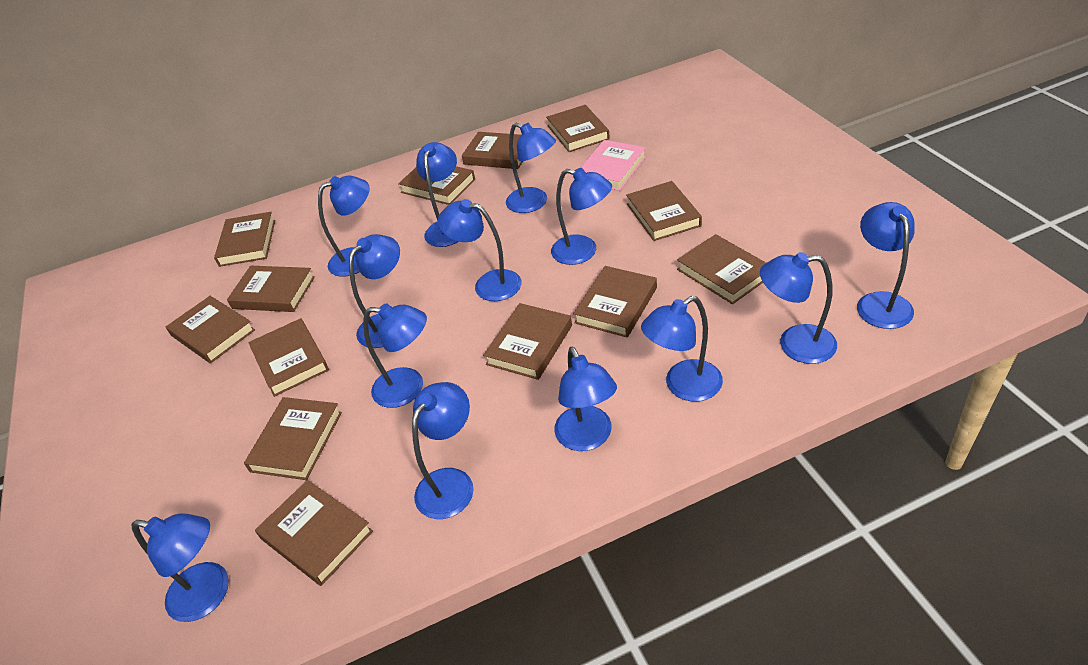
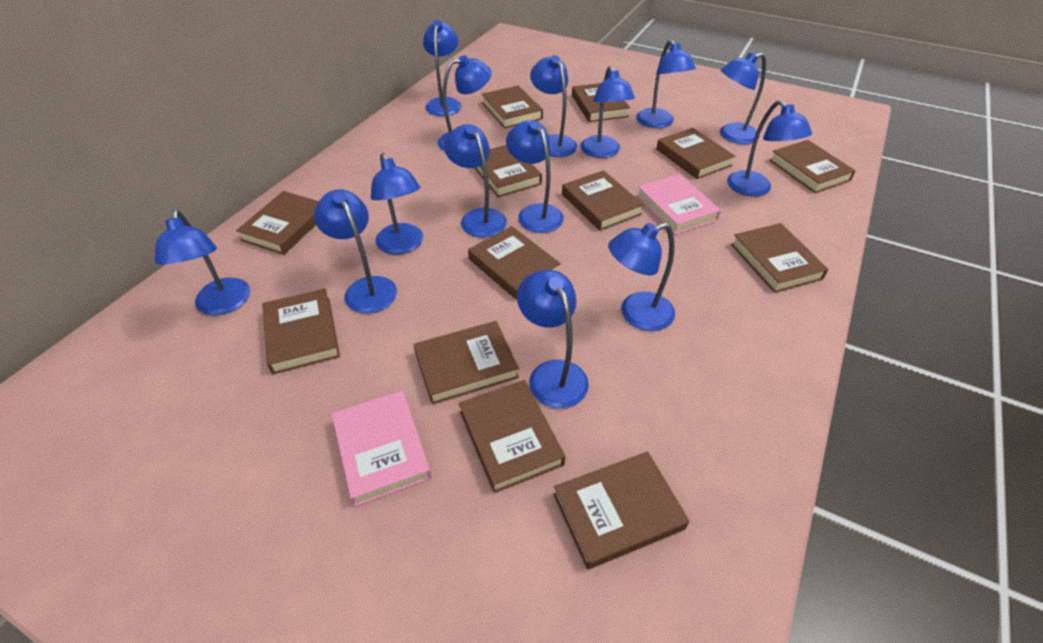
blue lamp: [132,514,229,622] [318,176,370,277] [349,234,400,348] [363,303,427,408] [412,382,474,519] [416,142,458,247] [438,199,522,301] [506,123,556,213] [551,168,612,265] [554,347,617,451] [641,296,723,401] [760,252,837,364] [857,202,915,329] = 13 -> [155,210,250,315] [314,189,397,314] [371,153,423,255] [423,20,461,116] [438,55,492,151] [444,124,507,238] [506,120,564,233] [517,270,589,408] [530,55,577,157] [580,66,635,158] [608,223,675,331] [636,40,696,128] [720,53,766,144] [727,100,812,196] = 14
pink book: [580,140,646,191] = 1 -> [332,390,432,507] [636,174,721,234] = 2

